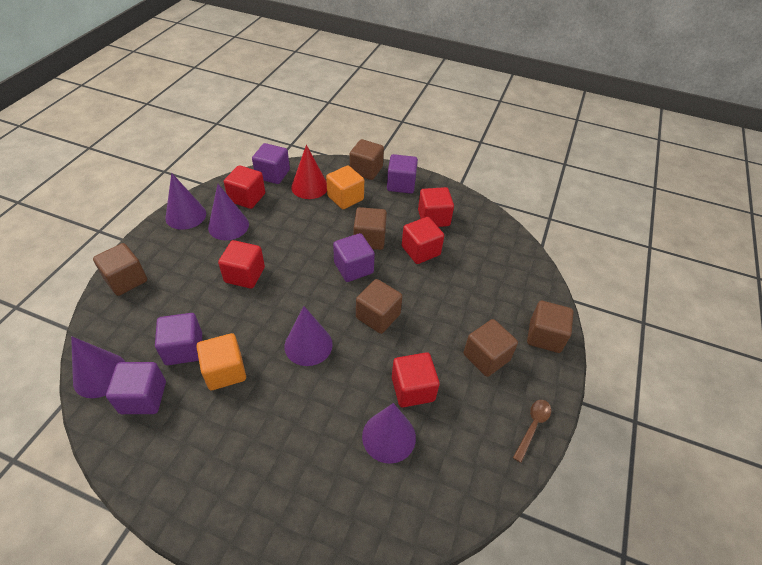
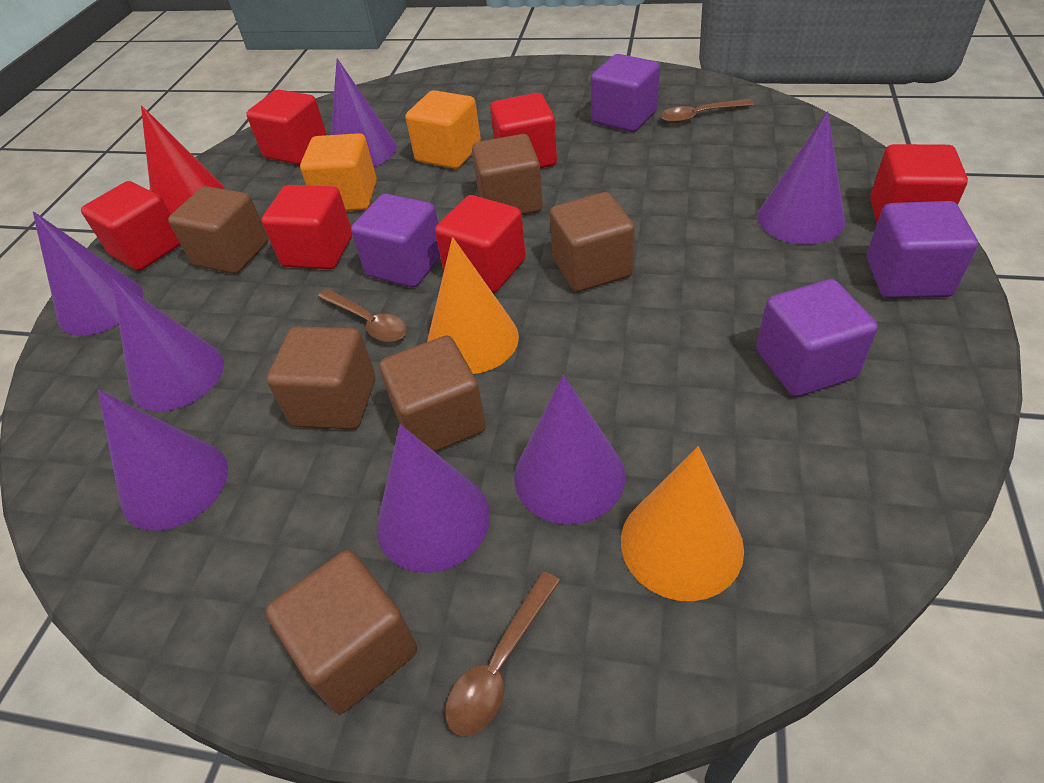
brown spoon: [513,400,551,463] = 1 -> [318,289,407,342] [445,571,560,736] [661,99,754,123] = 3
orange cone: none = 0 -> [427,237,519,374] [621,446,744,601] = 2
purple cone: [71,336,125,398] [165,173,206,230] [208,184,249,240] [285,306,333,366] [362,403,416,464] = 5 -> [33,211,143,336] [98,390,228,531] [112,279,224,412] [331,58,397,167] [377,424,490,573] [514,375,625,524] [757,111,845,245] = 7
purple cube: [106,362,166,414] [155,313,202,365] [252,143,290,184] [333,233,375,282] [387,154,418,193] = 5 -> [351,193,440,287] [591,54,660,132] [756,279,878,397] [867,201,978,298] = 4
red cube: [218,240,265,289] [224,165,265,209] [392,352,440,407] [402,217,444,264] [418,187,454,227] = 5 -> [81,181,181,271] [246,89,327,165] [262,185,352,269] [435,195,526,293] [490,93,557,168] [870,144,968,223] = 6

